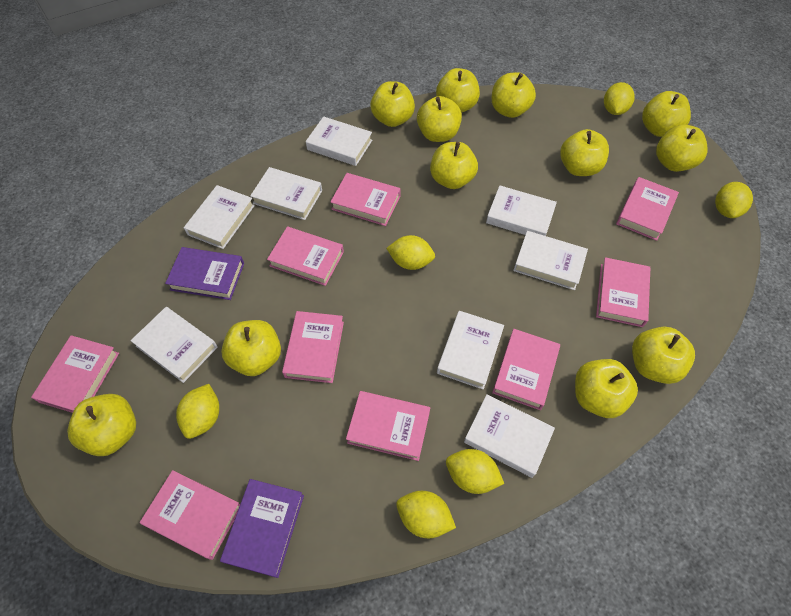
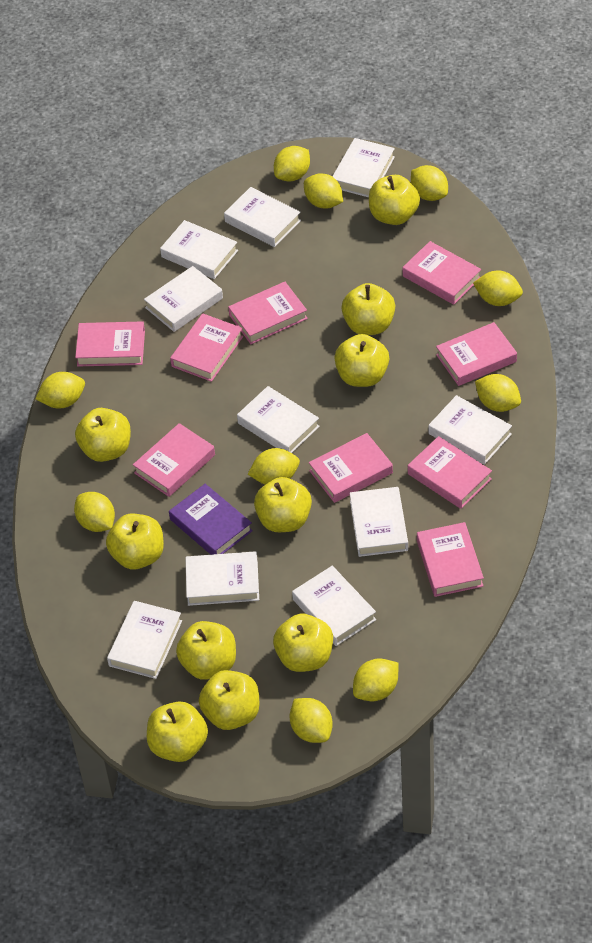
purple book: [165,247,244,300] [220,479,304,578] = 2 -> [169,484,253,555] = 1
white book: [131,307,218,383] [184,185,255,249] [250,167,322,220] [306,116,372,166] [437,311,504,390] [464,394,555,478] [486,185,557,236] [513,231,588,290] = 8 -> [107,601,182,679] [144,266,223,332] [160,220,238,279] [185,552,259,606] [224,187,301,247] [237,386,320,453] [292,566,376,646] [332,138,395,197] [350,487,408,557] [429,395,512,465] = 10
yellow apple: [67,394,136,456] [221,320,281,376] [370,81,415,127] [417,96,462,142] [430,142,478,189] [436,68,480,112] [491,72,536,118] [560,129,609,176] [575,359,638,418] [632,327,695,384] [642,91,691,137] [656,125,708,172] = 12 -> [75,408,131,462] [106,514,164,570] [147,701,208,762] [176,621,236,680] [199,670,259,730] [254,477,312,532] [273,614,333,672] [334,334,389,387] [341,283,395,335] [369,175,420,225] = 10
yellow lemon: [176,384,219,439] [386,235,435,270] [396,491,456,538] [446,449,504,494] [604,82,635,115] [715,182,753,218] = 6 -> [36,372,85,408] [74,492,115,532] [248,448,300,485] [274,146,310,181] [289,698,333,743] [304,173,343,209] [353,658,399,701] [411,165,448,201] [473,270,523,306] [475,374,521,412] = 10

